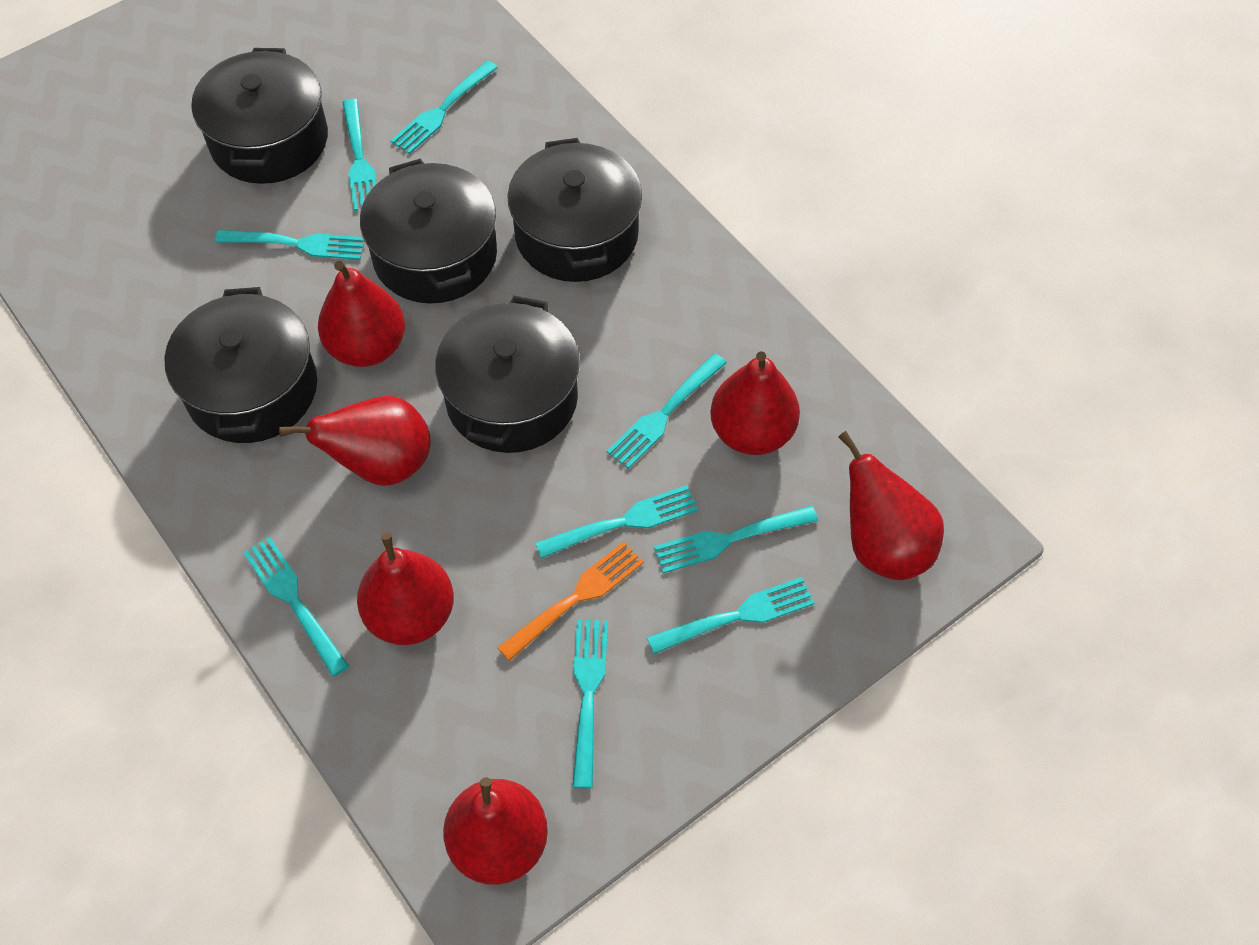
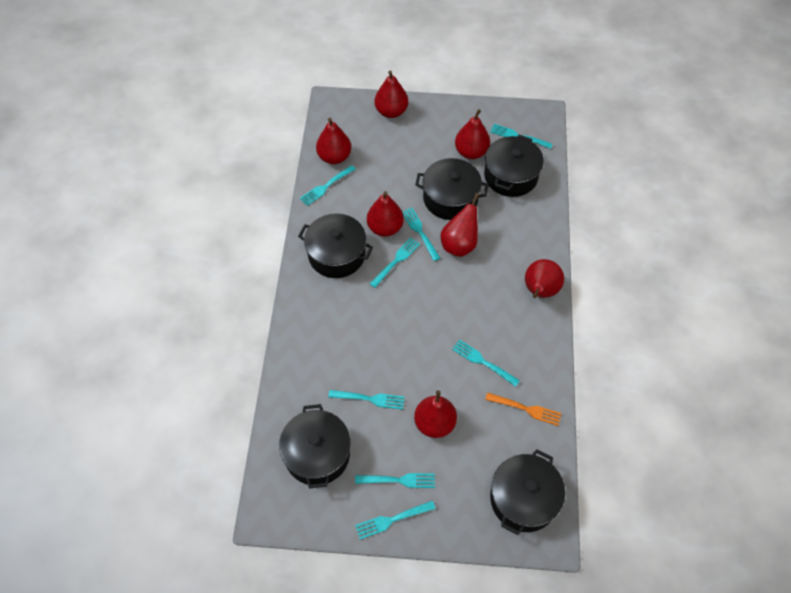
red pear: [279,396,431,486] [318,261,405,367] [357,533,454,645] [443,777,548,885] [710,351,800,455] [838,431,944,580] = 6 -> [316,118,351,164] [367,191,404,237] [375,71,408,118] [414,390,457,438] [441,193,479,257] [455,109,490,159] [525,259,564,298] = 7
turquoise fork: [215,230,365,260] [243,537,349,677] [342,99,377,211] [390,60,498,154] [535,485,698,559] [572,619,608,789] [606,353,727,469] [647,577,815,654] [654,506,818,573] = 9 -> [300,165,356,206] [328,390,405,410] [355,473,435,488] [355,501,436,539] [370,237,420,288] [402,208,440,261] [452,339,520,387] [490,124,553,149] = 8

